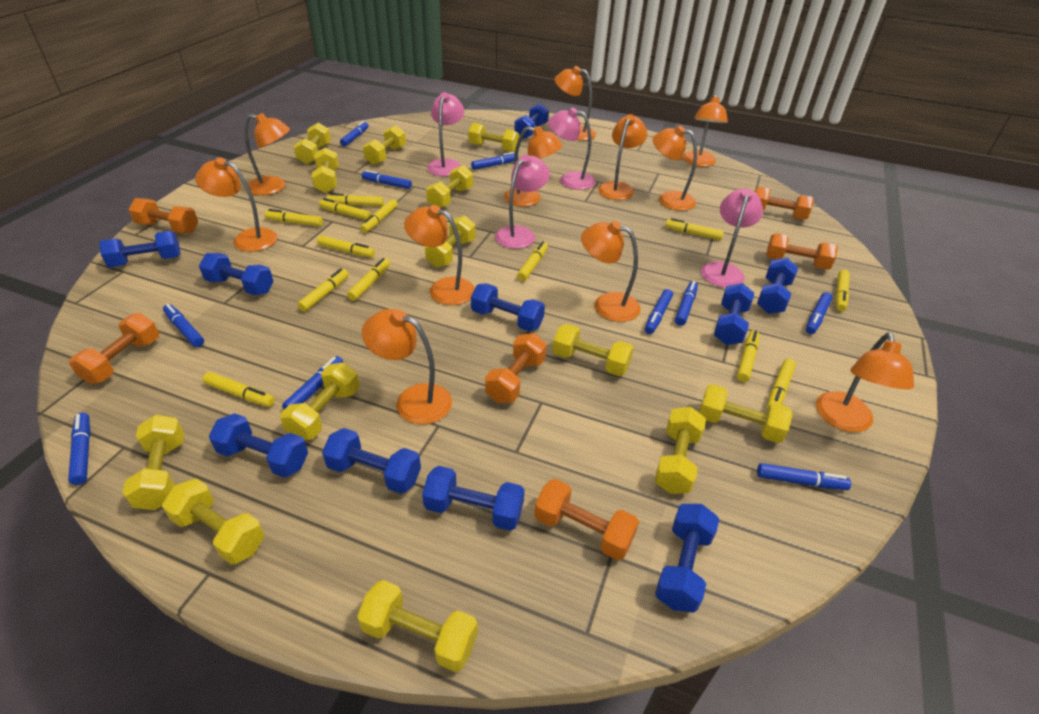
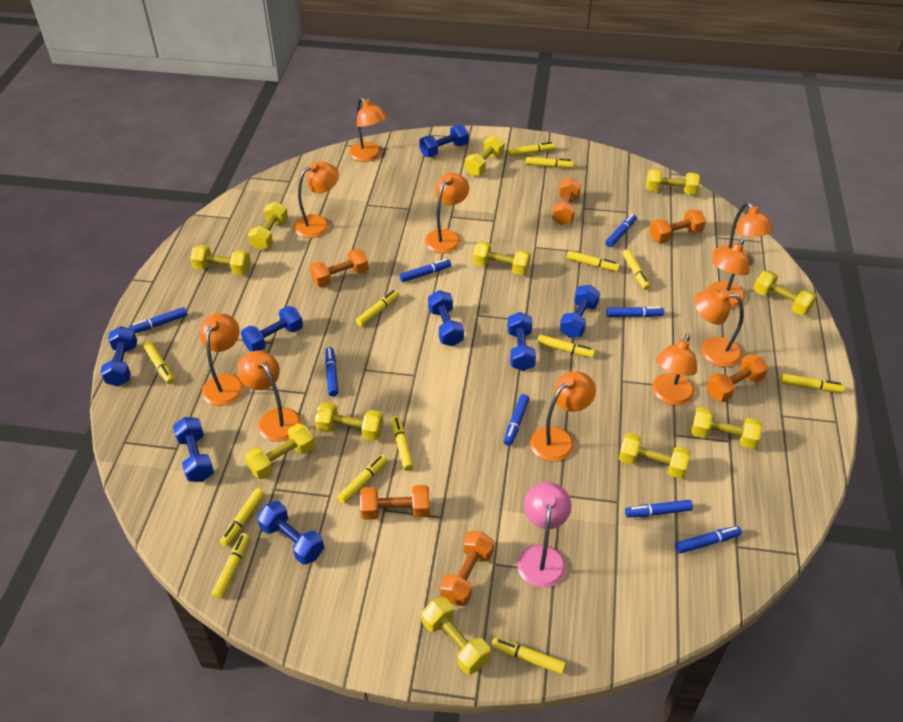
blue dumbbell: [99,231,181,267] [199,253,273,295] [209,413,308,478] [322,428,421,494] [422,466,525,531] [471,283,545,331] [514,103,549,139] [655,504,719,613] [714,283,754,345] [757,257,798,314] = 10 -> [100,326,137,386] [173,417,214,482] [241,306,303,352] [257,501,324,565] [419,125,469,157] [428,290,464,346] [507,312,536,371] [560,285,600,338] = 8
blue marker: [68,413,91,485] [163,304,204,347] [282,356,343,410] [340,121,369,146] [362,170,412,189] [471,152,518,170] [645,289,673,334] [675,281,698,326] [757,463,851,490] [806,292,832,334] = 10 -> [129,307,187,333] [325,347,338,396] [399,259,451,282] [504,394,529,446] [605,214,637,247] [607,307,664,317] [625,500,693,517] [675,526,742,554] = 8
orange lamp: [195,157,277,252] [244,113,290,195] [362,309,452,424] [404,205,475,305] [504,126,563,207] [555,66,596,140] [581,221,641,322] [598,114,647,200] [653,126,697,211] [683,94,728,167] [816,332,914,432] = 11 -> [200,314,244,406] [237,350,302,442] [294,162,339,238] [349,97,387,162] [425,173,469,253] [530,371,596,462] [652,334,697,405] [694,289,744,367] [707,239,749,308] [712,202,773,259] = 10
pink lamp: [427,92,464,176] [495,154,550,249] [548,107,596,190] [701,189,763,288] = 4 -> [517,482,571,588] = 1
yellow dumbbell: [122,415,184,510] [162,479,264,565] [280,362,359,440] [294,123,331,164] [311,147,339,193] [357,580,478,672] [363,125,406,165] [425,216,475,268] [426,165,473,208] [468,123,519,152] [552,324,634,376] [654,407,706,494] [699,384,793,443] = 13 -> [190,245,251,275] [245,423,315,479] [248,201,288,250] [315,402,384,441] [422,597,491,675] [465,135,505,176] [473,241,531,275] [619,433,691,479] [646,169,700,195] [691,407,762,449] [753,270,817,315] = 11

